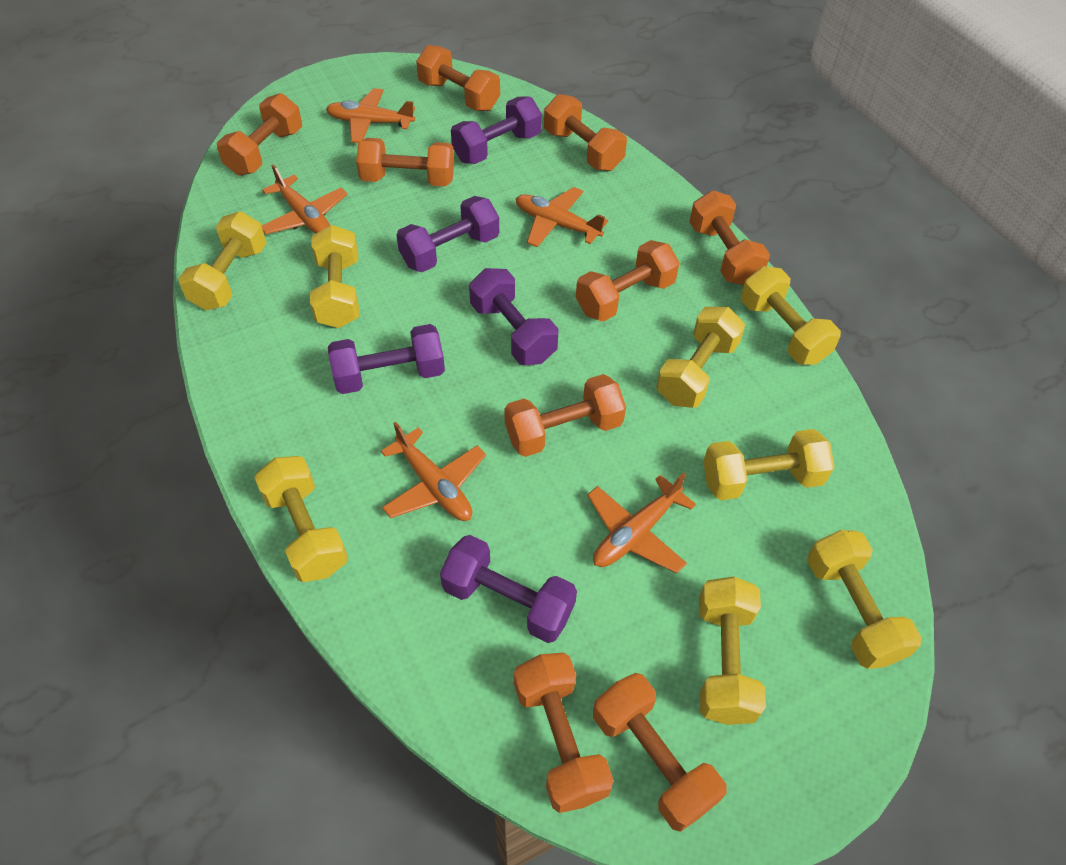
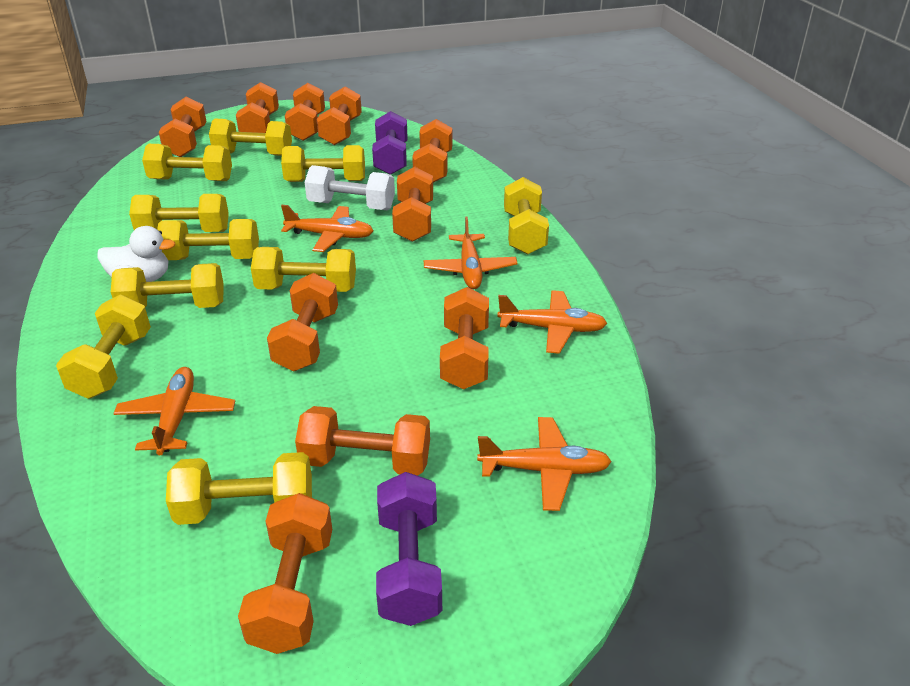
orange dumbbell: [217,93,302,176] [356,138,454,187] [416,45,500,111] [504,374,626,457] [514,653,614,813] [544,94,627,171] [576,240,680,322] [593,673,727,832] [689,191,770,285] = 9 -> [159,97,206,157] [236,82,279,133] [238,493,332,654] [267,273,338,371] [285,83,325,141] [295,406,430,476] [317,86,362,145] [392,167,433,242] [412,119,453,183] [440,287,489,389] = 10
purple dumbbell: [328,324,445,394] [396,196,499,272] [440,535,577,643] [451,96,542,164] [469,268,559,365] = 5 -> [372,111,407,175] [376,472,442,626] = 2
white duck: none = 0 -> [98,226,176,282] = 1
white dumbbell: none = 0 -> [305,165,395,210] = 1
yellow dumbbell: [178,211,266,310] [254,456,348,582] [310,225,359,328] [656,307,745,408] [699,577,766,725] [703,429,834,500] [741,266,841,365] [807,530,922,669] = 8 -> [56,295,151,399] [111,263,224,308] [129,194,229,232] [142,144,232,181] [157,219,259,260] [166,452,312,525] [209,119,292,156] [251,247,356,292] [281,145,365,182] [504,177,549,254] = 10

